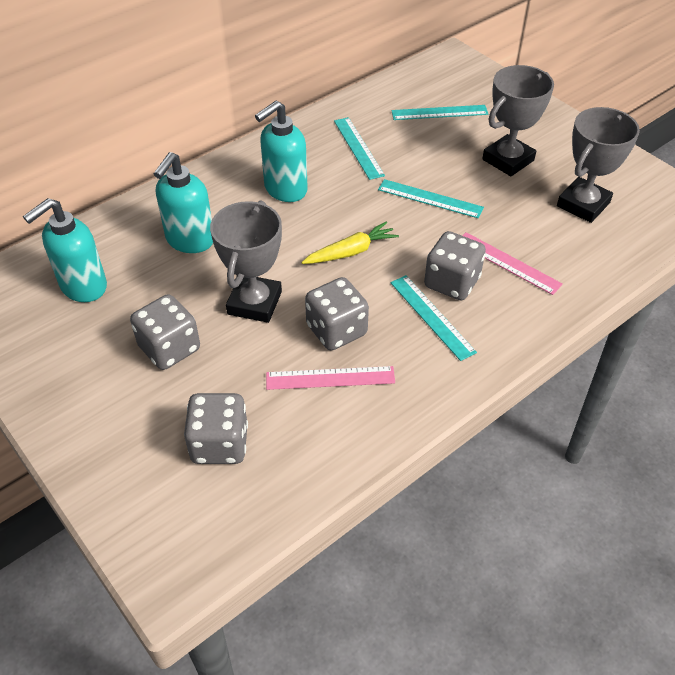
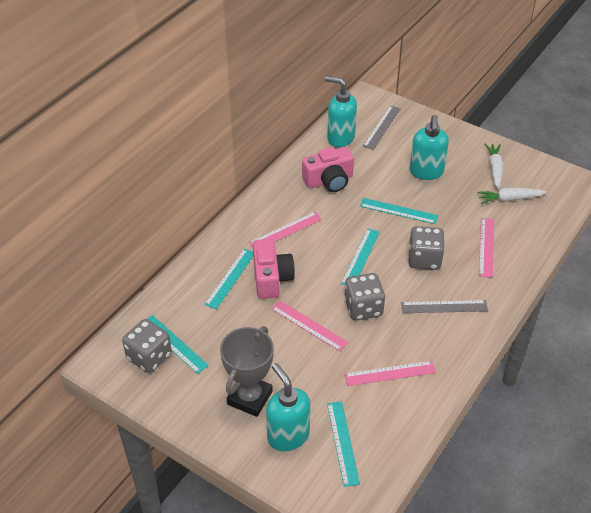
grey dice: [130,294,200,370] [184,393,248,464] [305,277,369,350] [424,231,486,300] = 4 -> [122,319,172,373] [344,273,385,320] [408,226,445,270] = 3
grey ruler: none = 0 -> [363,106,400,150] [401,300,488,313] = 2
grey trophy: [210,200,282,323] [482,65,554,176] [557,107,640,223] = 3 -> [220,326,274,417] = 1
pink camera: none = 0 -> [253,239,295,299] [302,147,354,192] = 2
pink ruler: [266,366,395,390] [462,232,563,295] = 2 -> [249,212,322,247] [271,301,349,351] [344,361,436,386] [479,218,494,278] = 4
turquoise ruler: [334,117,385,180] [378,179,484,218] [391,105,488,120] [391,275,477,361] = 4 -> [147,315,209,374] [204,249,253,309] [327,401,360,487] [341,228,380,285] [360,198,438,224] = 5
white carrot: none = 0 -> [477,188,547,204] [484,144,503,190] = 2
yellow carrot: [301,221,399,264] = 1 -> none = 0

